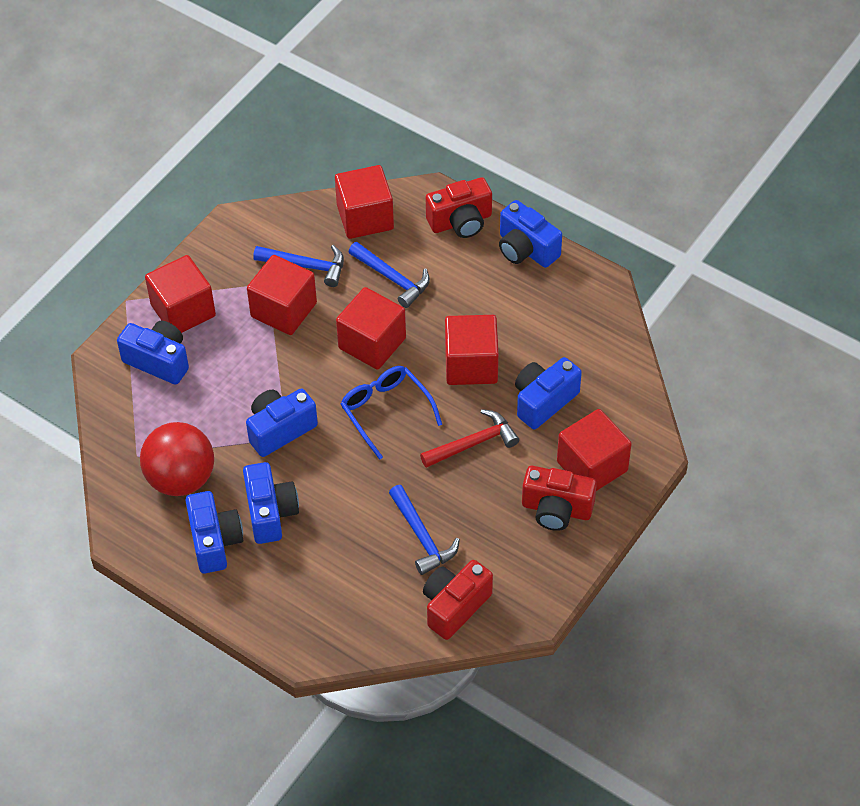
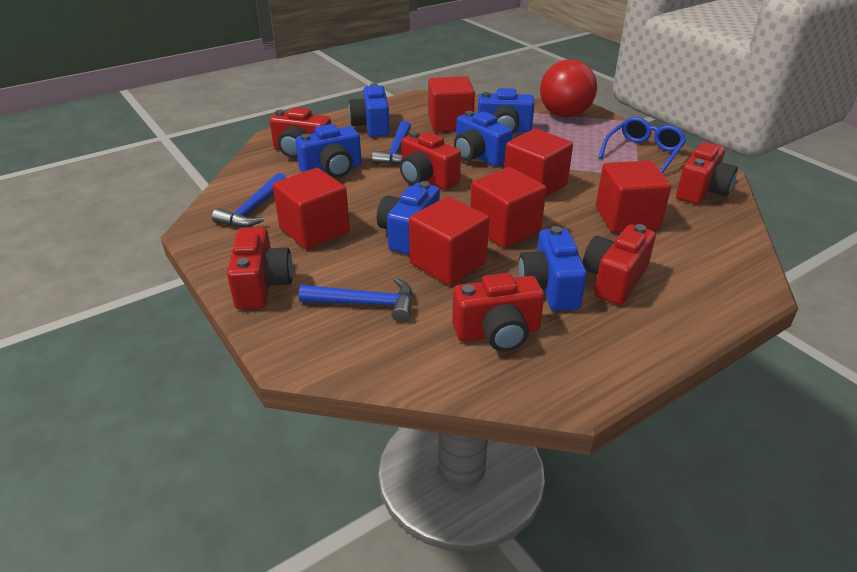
red camera: [423,560,493,640] [426,177,492,238] [522,466,597,531] = 3 -> [227,227,293,310] [270,107,331,158] [400,131,461,190] [452,273,544,352] [583,224,656,305] [676,142,738,204] = 6
red hammer: [420,409,519,468] = 1 -> none = 0

